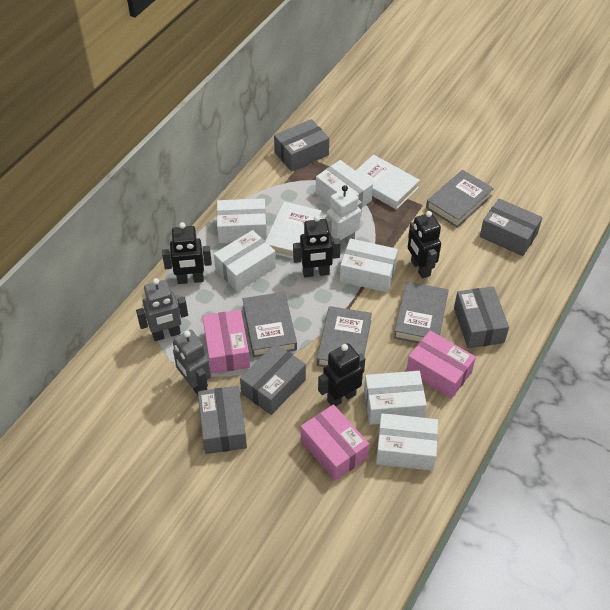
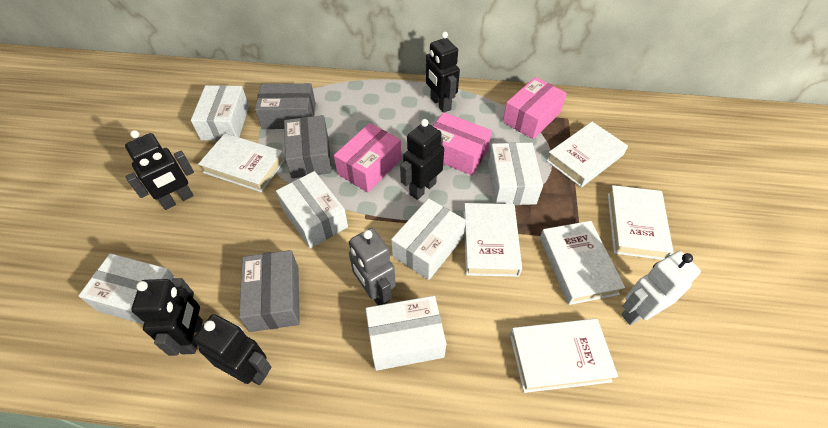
black robot: [162,222,212,284] [293,215,341,277] [318,343,365,406] [408,211,441,278] = 4 -> [125,130,194,210] [131,278,203,356] [193,314,271,385] [400,119,444,200] [426,31,460,112] = 5
grey book: [242,292,297,357] [317,306,372,367] [394,281,449,343] [426,170,494,228] = 4 -> none = 0
grey box: [198,386,247,454] [240,343,306,415] [274,119,329,172] [454,286,509,348] [480,198,542,256] = 5 -> [239,250,300,332] [255,83,316,129] [284,115,332,178] = 3
grey robot: [136,278,188,341] [173,330,211,395] = 2 -> [349,228,396,305] = 1
white book: [265,202,321,259] [356,155,420,210] = 2 -> [198,133,285,192] [463,203,522,277] [510,318,618,393] [540,221,625,305] [546,122,628,187] [608,185,673,260] = 6

